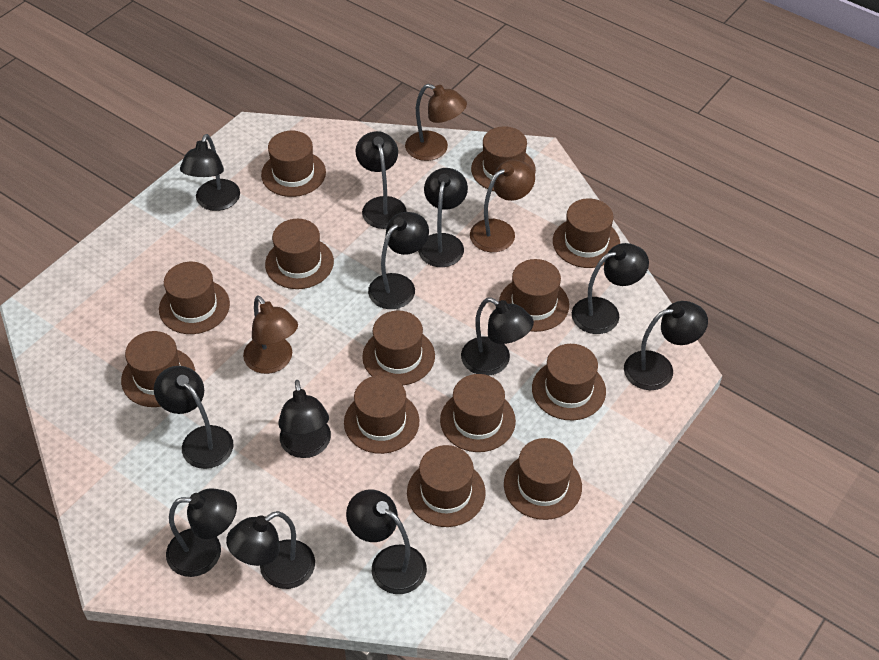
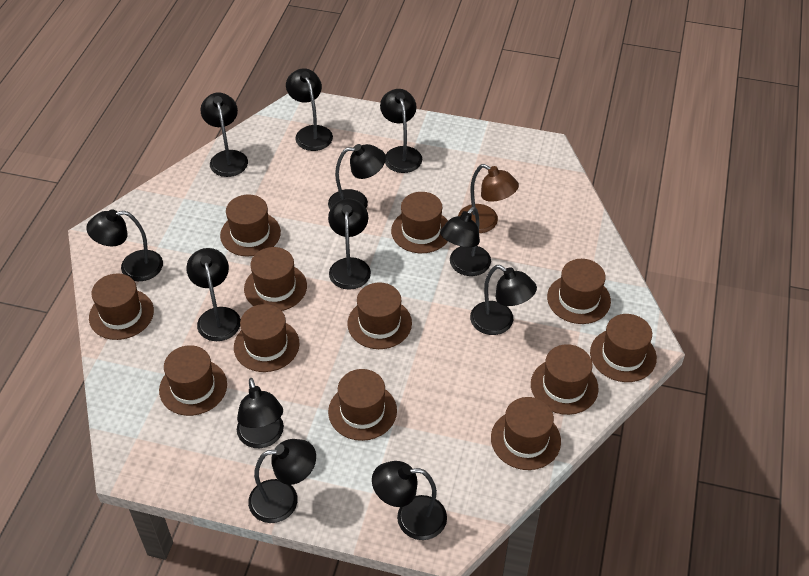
brown hat: [121,331,195,407] [159,262,230,334] [261,131,326,197] [265,219,334,289] [344,375,419,454] [362,311,435,385] [407,445,486,527] [440,374,516,452] [471,127,536,191] [499,259,569,332] [504,438,582,520] [532,344,606,420] [553,198,620,268] = 13 -> [89,273,154,340] [159,345,227,416] [220,194,281,257] [234,304,300,372] [244,247,307,311] [328,369,397,441] [347,282,412,349] [391,192,448,253] [491,397,561,470] [531,344,599,415] [547,259,611,324] [590,314,657,382] = 12
brown lamp: [243,296,298,374] [405,84,467,161] [470,160,535,252] = 3 -> [458,164,519,233] = 1

